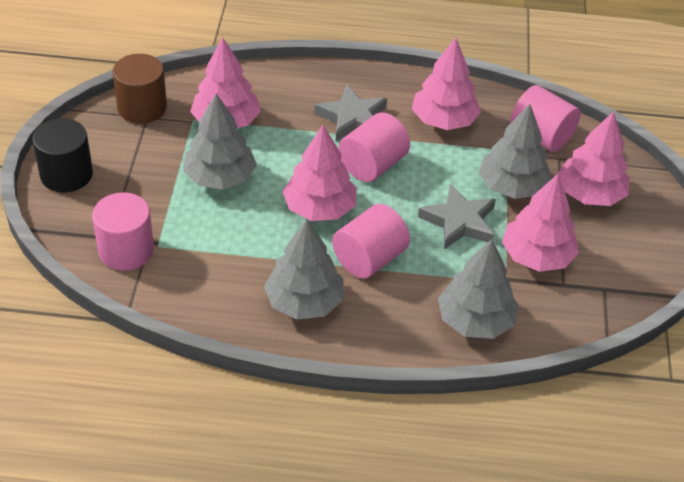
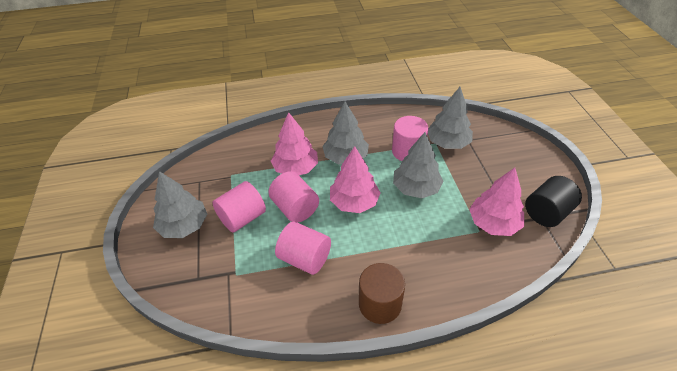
grey star: [315,84,387,141] [418,184,496,250] = 2 -> none = 0
pink tree: [190,37,261,128] [282,125,357,221] [412,38,481,130] [502,174,579,272] [557,111,630,206] = 5 -> [271,112,318,175] [330,146,381,213] [469,168,524,236] = 3

